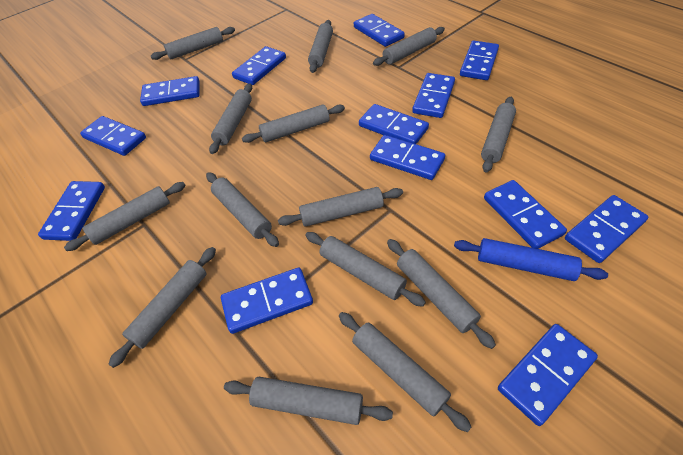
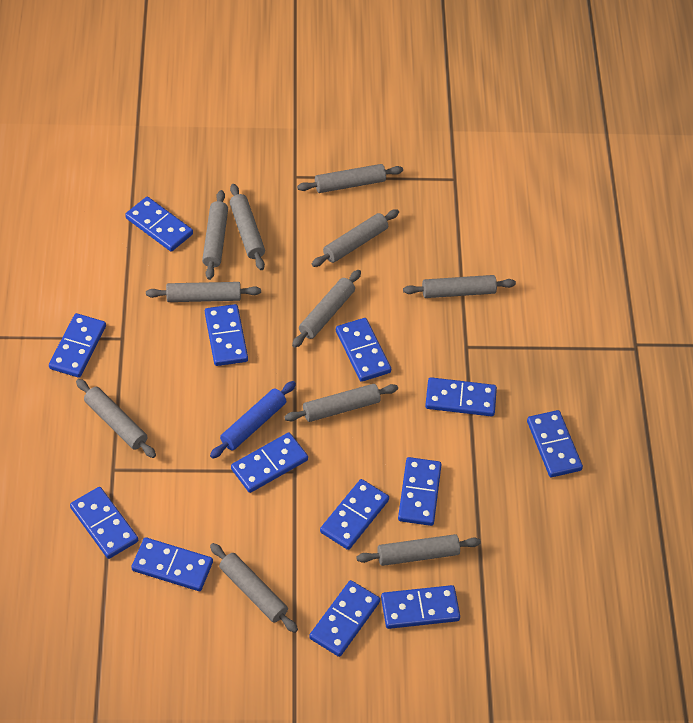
grey rolling pin: [64,182,186,251] [108,247,216,368] [151,27,235,60] [206,172,279,247] [209,83,252,154] [224,377,393,425] [242,104,345,143] [278,187,403,227] [306,232,426,307] [308,20,333,73] [339,312,471,432] [373,27,445,66] [387,239,496,349] [481,97,516,173] = 14 -> [76,379,156,458] [146,282,261,302] [202,190,228,280] [210,543,298,633] [229,184,265,270] [284,384,398,422] [292,270,361,348] [297,164,403,193] [312,209,399,267] [356,534,481,566] [403,275,516,298] = 11

